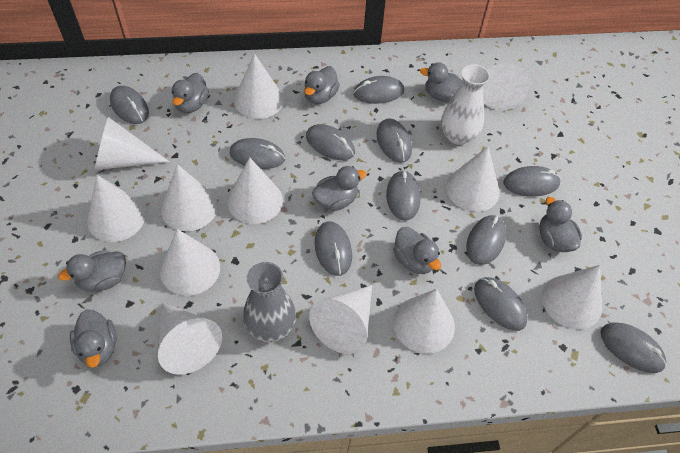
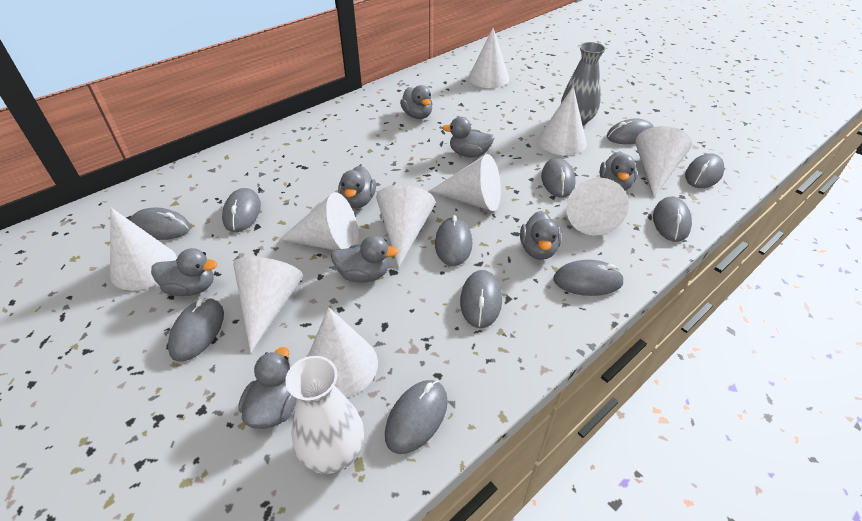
white cone: [87,175,146,242] [95,117,170,170] [158,303,222,375] [160,229,220,296] [161,164,218,231] [227,157,283,224] [234,53,284,119] [309,285,372,354] [393,289,455,354] [446,146,500,212] [482,63,529,110] [542,265,602,329] = 12 -> [110,208,177,291] [233,257,303,353] [279,192,358,250] [307,307,378,397] [376,185,435,268] [429,154,501,211] [468,28,509,88] [538,86,587,155] [566,178,629,235] [636,126,692,198] = 10

